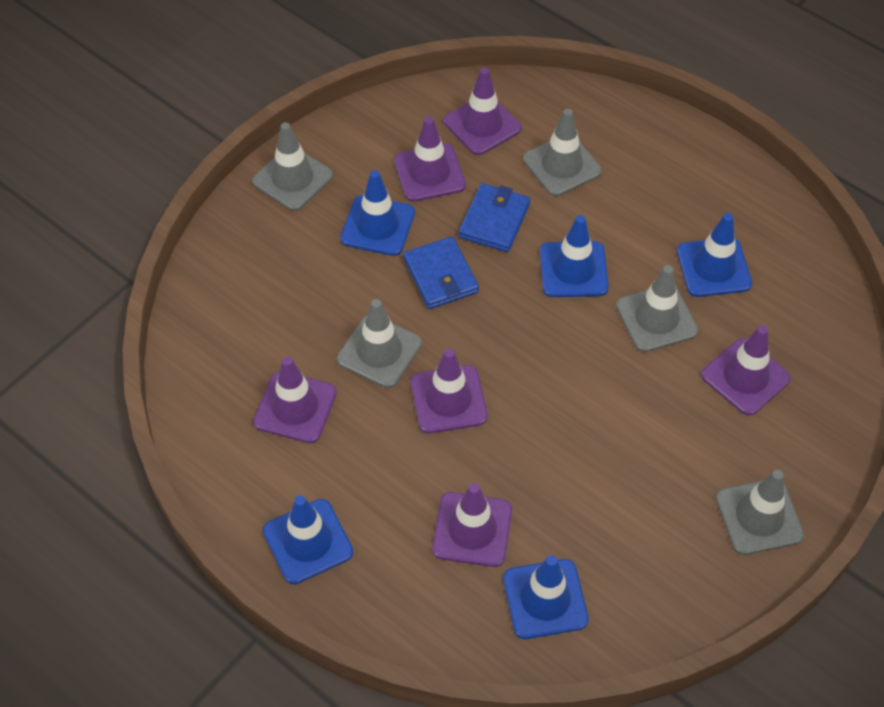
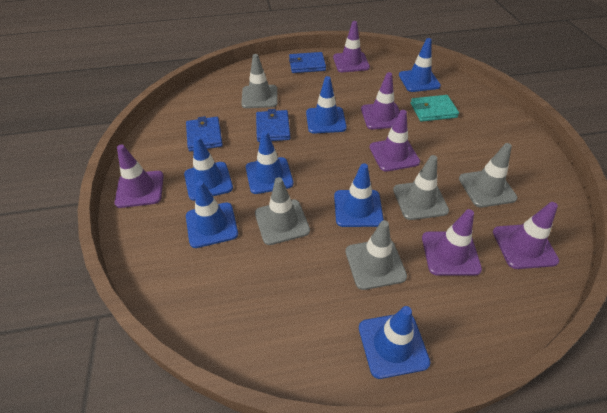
blue traffic cone: [263,495,353,584] [340,170,415,256] [503,555,589,639] [540,215,609,297] [677,213,752,297] = 5 -> [184,136,233,201] [186,181,238,248] [246,131,294,194] [306,76,347,134] [334,163,384,227] [359,306,431,379] [399,38,441,92] = 7
blue wallet: [403,236,479,309] [459,183,530,252] = 2 -> [186,116,223,151] [256,109,290,142] [289,52,326,73] = 3
turquoise wallet: none = 0 -> [411,95,459,122] = 1

